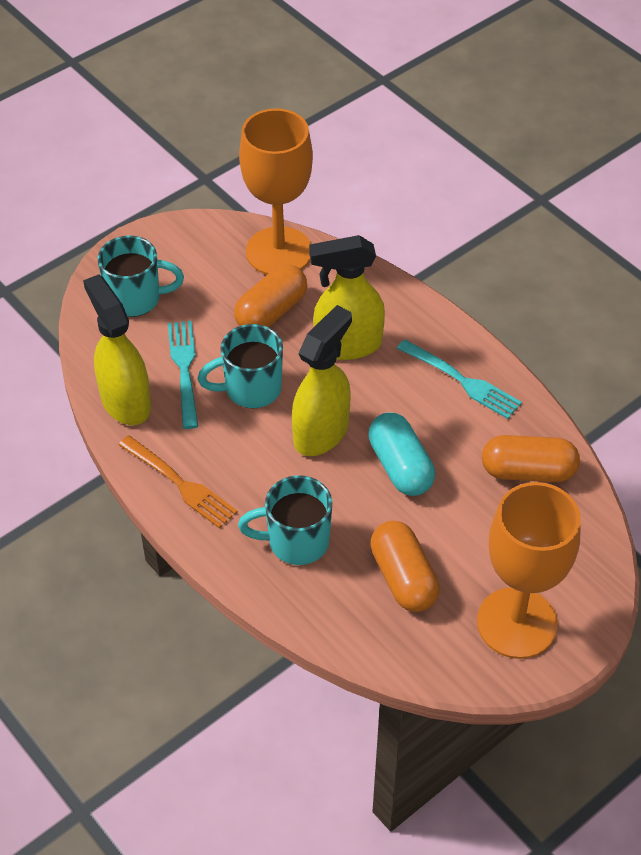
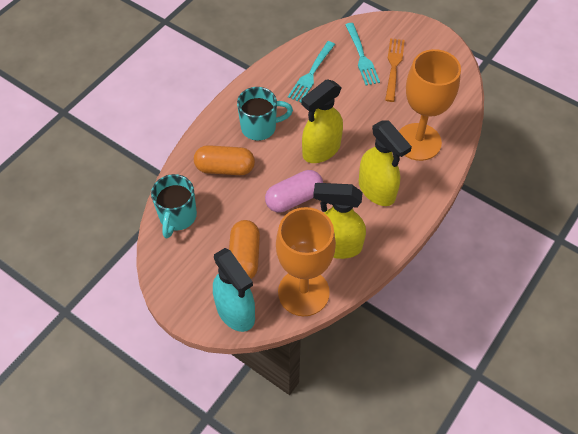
orange capsule: [234,264,307,327] [370,521,440,612] [482,435,580,482] = 3 -> [194,145,255,175] [229,220,260,279] = 2
pink capsule: none = 0 -> [265,170,323,213] = 1
turquoise capsule: [368,413,435,496] = 1 -> none = 0
turquoise mug: [98,235,184,317] [198,324,283,409] [238,475,332,565] = 3 -> [151,174,197,238] [237,87,293,141] = 2
turquoise spray bottle: none = 0 -> [213,248,255,332] = 1

